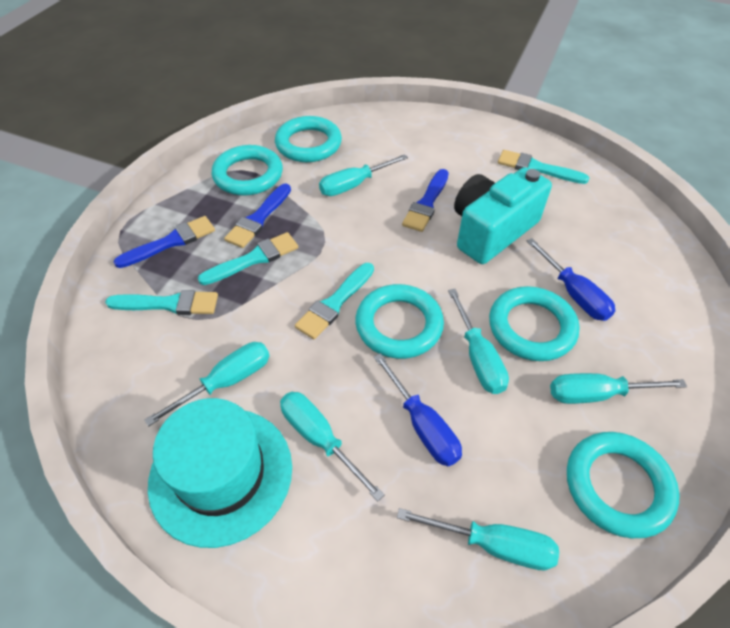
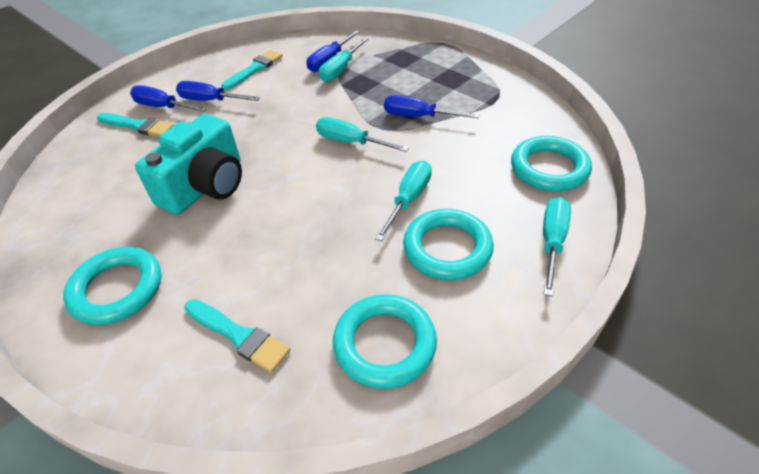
blue brush: [113,216,215,268] [224,183,291,248] [402,169,449,232] = 3 -> none = 0
blue screwdriver: [374,353,462,466] [527,238,616,321] = 2 -> [130,85,207,112] [176,81,260,101] [306,30,360,72] [384,95,480,119] = 4
turquoise brush: [105,290,218,315] [198,232,298,285] [295,263,374,339] [498,150,590,184] = 4 -> [97,113,174,137] [184,299,291,373] [221,50,283,90] = 3
turquoise hat: [148,398,292,548] = 1 -> none = 0
turquoise ring: [212,145,283,196] [275,116,342,162] [355,284,444,359] [489,286,580,361] [567,432,679,538] = 5 -> [63,247,162,325] [333,294,437,389] [403,209,494,280] [511,136,592,192] = 4
turquoise screwdriver: [144,342,270,426] [280,392,385,502] [319,154,408,196] [397,508,559,570] [448,289,509,394] [550,373,687,404] = 6 -> [316,117,409,152] [319,38,369,82] [375,160,432,241] [543,197,571,297] = 4

